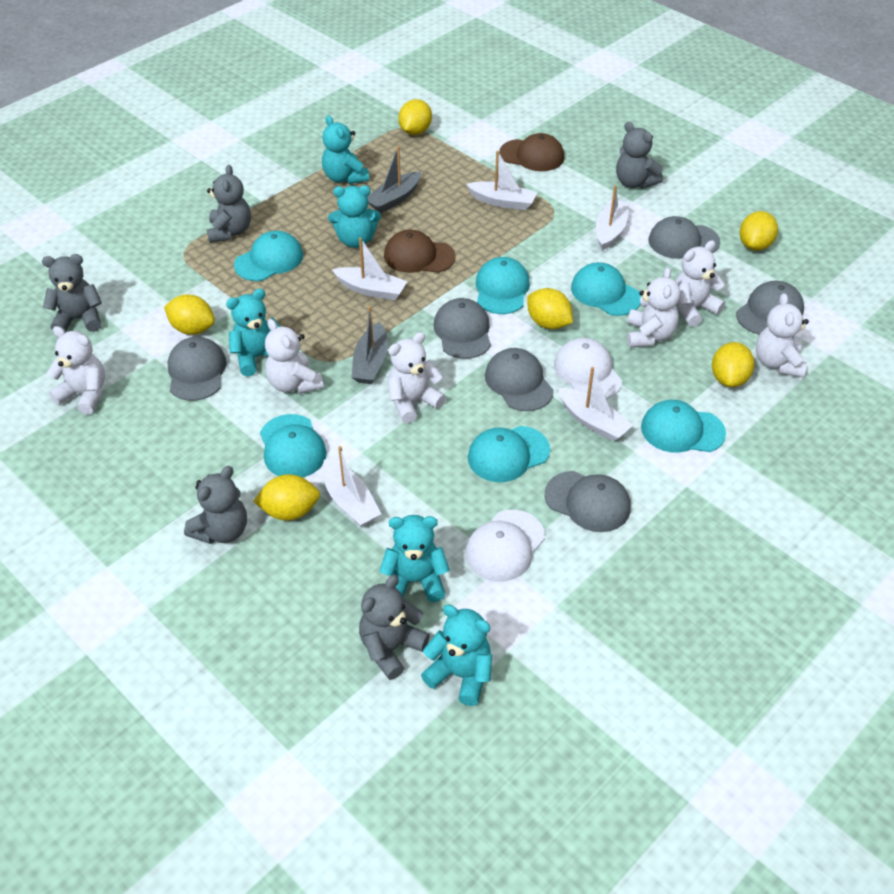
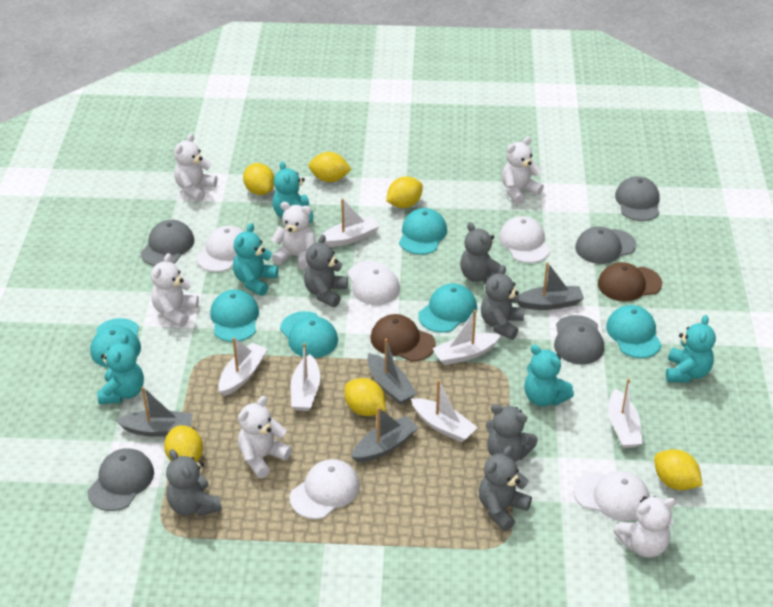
grey boat: [351,306,388,384] [368,146,421,213] = 2 -> [115,387,193,437] [351,407,419,462] [367,338,417,404] [517,262,584,310] = 4
grey cap: [167,337,227,401] [434,298,491,359] [485,348,554,411] [545,471,631,532] [648,216,720,259] [736,281,804,335] = 6 -> [88,448,154,511] [141,220,195,266] [554,315,604,365] [575,227,637,264] [615,176,660,221] = 5
grey teddy bear: [42,254,102,332] [184,466,247,544] [207,165,251,243] [359,575,430,680] [616,122,663,189] = 5 -> [166,449,222,517] [304,234,348,307] [460,222,502,283] [479,446,532,531] [481,265,524,340] [486,404,538,462] = 6
white boat: [322,446,381,527] [332,238,408,300] [466,151,537,210] [558,367,633,441] [596,185,630,250] = 5 -> [218,337,267,396] [291,343,320,411] [317,198,380,247] [411,380,478,442] [432,310,501,365] [608,378,643,448] = 6
white cap: [465,510,545,582] [554,338,622,399] = 2 -> [196,225,244,272] [290,459,360,519] [348,261,400,305] [499,216,550,263] [573,471,650,521] = 5

